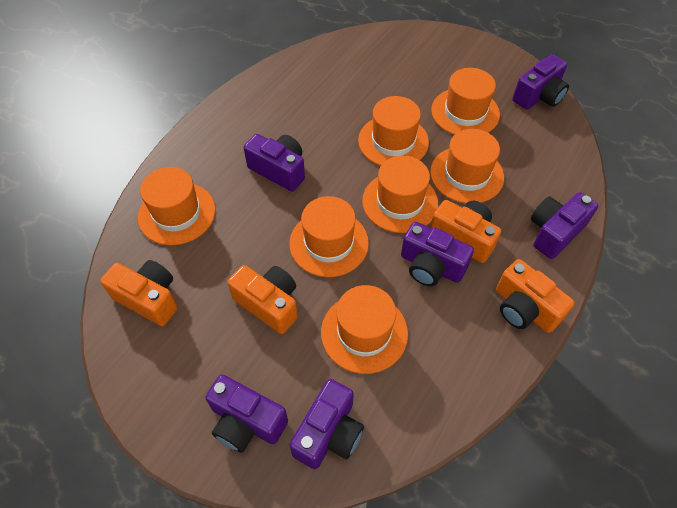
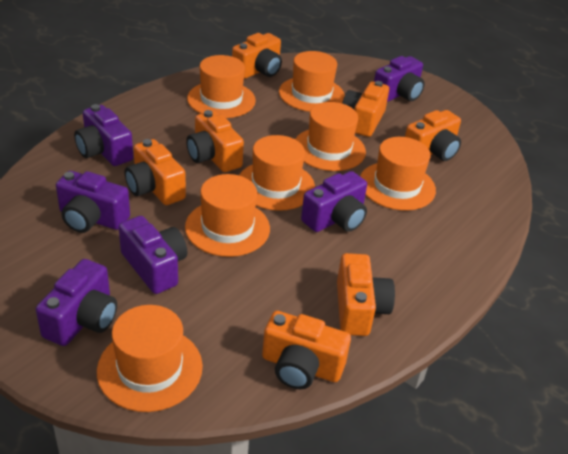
orange camera: [100,260,178,326] [227,265,298,334] [430,200,501,263] [496,259,575,333] = 4 -> [125,139,186,205] [186,110,244,172] [232,33,282,79] [262,311,351,389] [337,253,395,336] [342,81,389,137] [405,110,461,161] = 7

